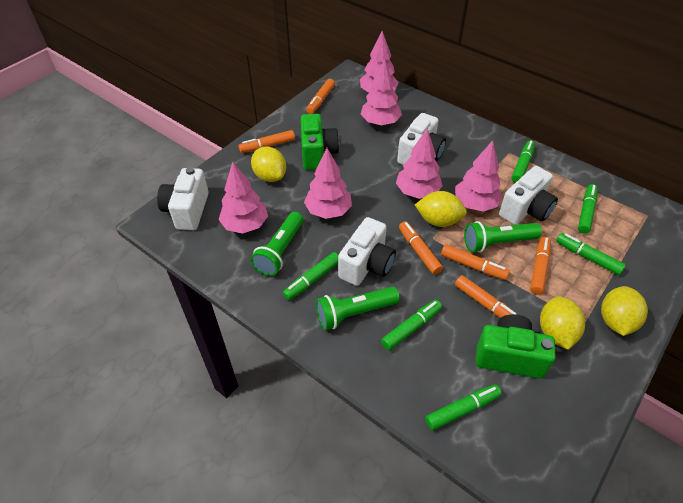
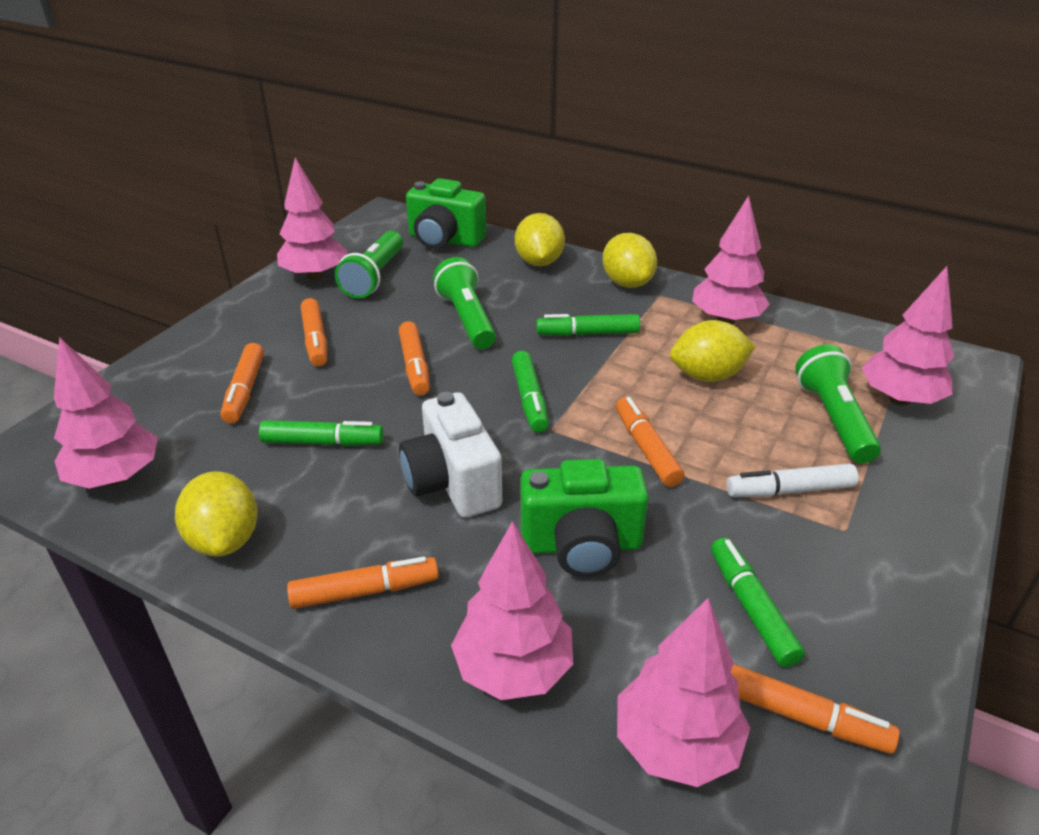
green marker: [283,252,338,300] [381,300,442,350] [425,384,502,430] [511,141,535,183] [556,233,626,275] [578,184,598,234] = 6 -> [259,420,384,446] [511,351,549,433] [536,314,640,336] [711,538,805,667] = 4
white camera: [157,167,209,230] [338,217,396,286] [397,113,446,165] [499,166,558,225] = 4 -> [399,392,502,518] = 1
white marker: none = 0 -> [727,463,859,497] = 1

